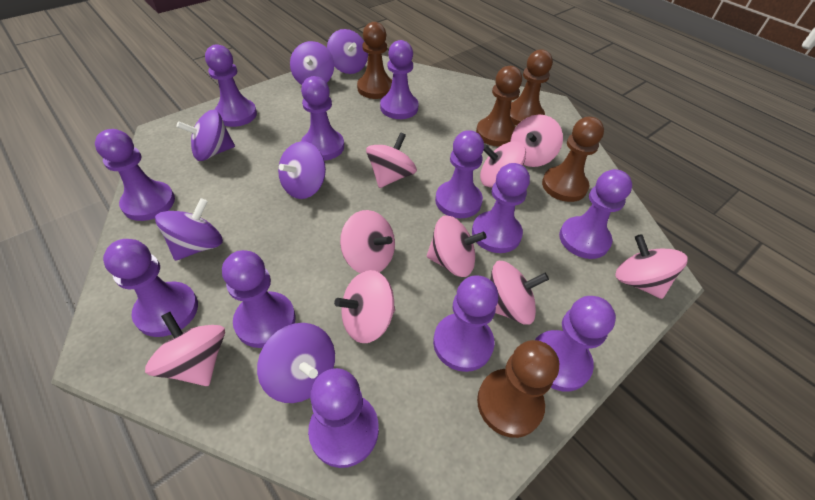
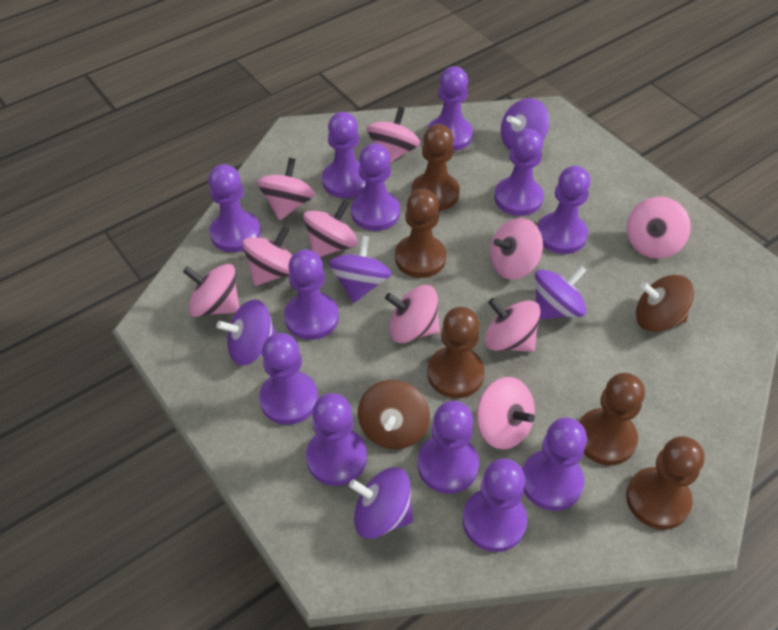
brown spinning top: none = 0 -> [358,380,430,449] [636,275,694,332] = 2
pink spinning top: [145,312,225,386] [334,270,395,343] [340,210,395,273] [366,132,417,188] [427,215,487,277] [480,141,526,188] [490,261,549,325] [510,115,563,167] [615,234,688,299] = 9 -> [183,264,240,317] [242,226,292,286] [257,158,315,220] [303,200,358,257] [367,107,420,163] [385,285,440,343] [477,377,535,450] [484,298,540,352] [490,218,543,280] [626,197,691,259] = 10
purple spinning top: [155,198,223,261] [177,110,235,161] [257,323,335,403] [278,141,326,199] [290,41,334,85] [327,29,368,74] = 6 -> [216,299,276,366] [329,236,391,303] [349,467,413,539] [501,98,549,151] [535,266,587,320] = 5

